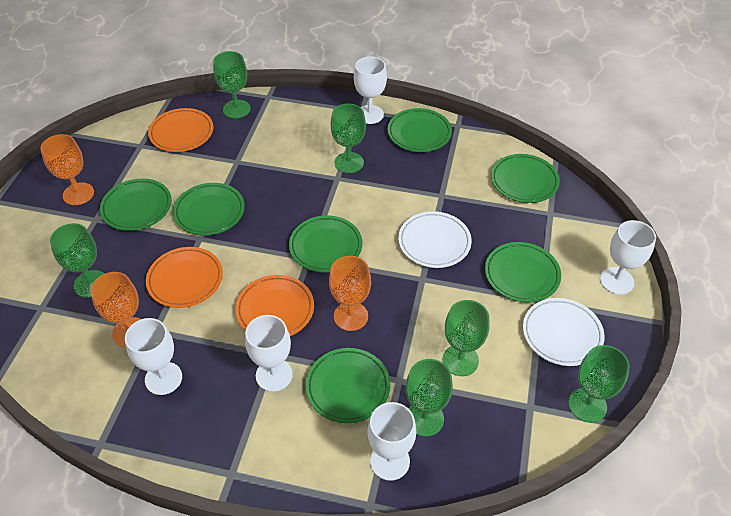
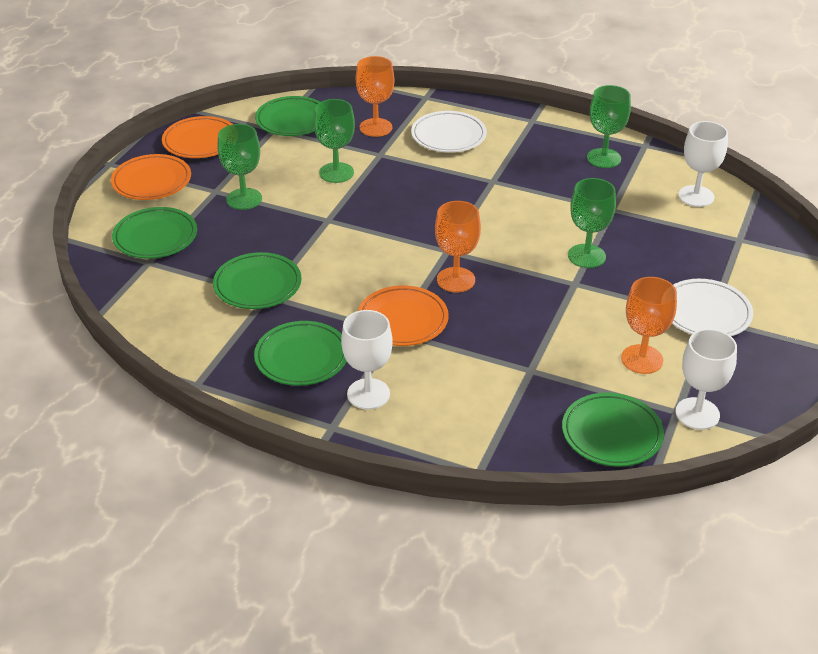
green goblet: [50,223,105,298] [213,51,251,119] [331,104,366,173] [406,359,453,437] [443,300,490,376] [569,345,630,423] = 6 -> [217,124,262,210] [314,99,355,183] [568,178,616,268] [587,85,631,168] = 4
green plate: [100,178,172,231] [173,183,245,236] [289,216,362,272] [306,348,390,423] [387,108,452,152] [485,242,561,302] [491,154,560,203] = 7 -> [112,207,197,259] [213,252,301,309] [254,321,347,386] [255,96,320,136] [562,393,664,467] = 5
white goblet: [125,318,182,395] [245,315,293,392] [354,56,387,124] [367,402,416,481] [600,220,656,295] = 5 -> [341,310,393,410] [675,329,737,430] [678,121,728,207] = 3

